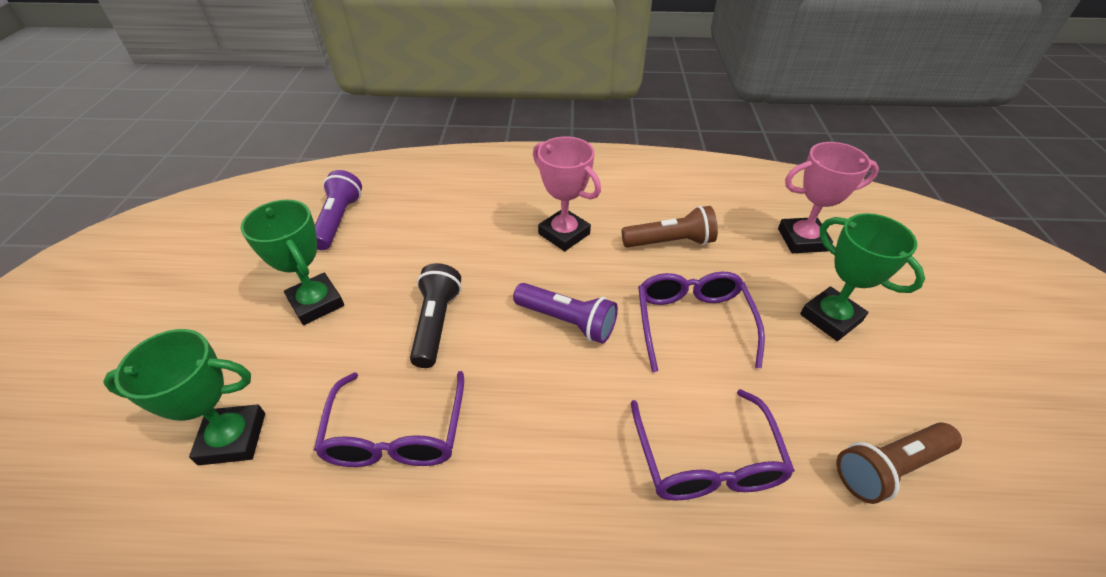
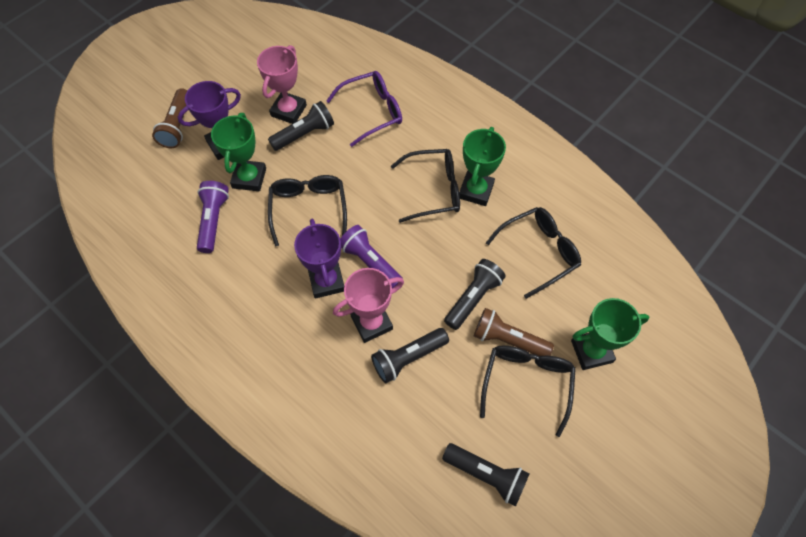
black flashlight: [410,263,461,368] = 1 -> [268,101,334,151] [371,328,449,383] [442,443,529,506] [444,259,506,330] = 4
black glasses: none = 0 -> [268,175,347,246] [391,149,460,223] [480,346,576,437] [486,207,581,299] = 4
purple glasses: [314,371,464,467] [631,389,795,501] [638,272,765,372] = 3 -> [326,71,402,147] = 1
purple trophy: none = 0 -> [178,81,241,160] [294,219,344,299] = 2

